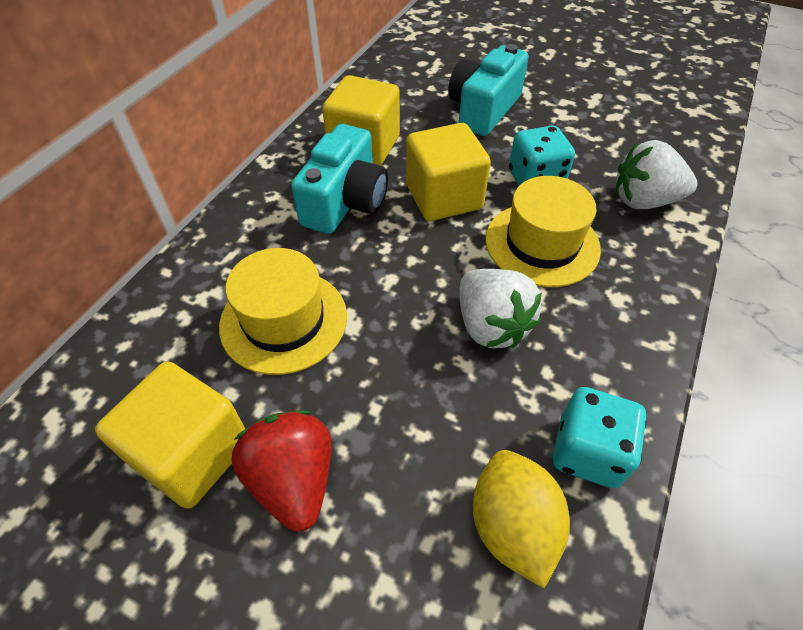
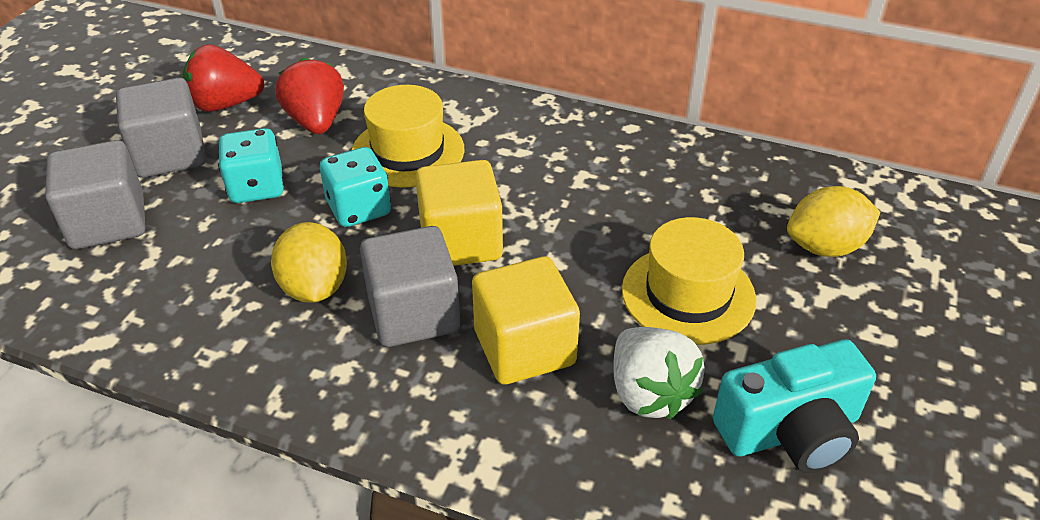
grey cube: none = 0 -> [45,140,146,249] [116,78,206,178] [360,226,460,347] = 3
red strawberry: [231,411,331,532] = 1 -> [183,44,265,112] [275,57,344,134] = 2
turquoise camera: [291,124,388,234] [448,44,529,136] = 2 -> [713,339,876,473] = 1
white strawberry: [460,269,542,348] [616,140,697,209] = 2 -> [613,327,705,419] = 1
yellow cube: [95,361,245,509] [322,75,400,166] [406,123,491,221] = 3 -> [415,160,503,266] [472,256,580,385] = 2
yellow lemon: [473,450,570,588] = 1 -> [271,222,347,303] [787,186,880,257] = 2

